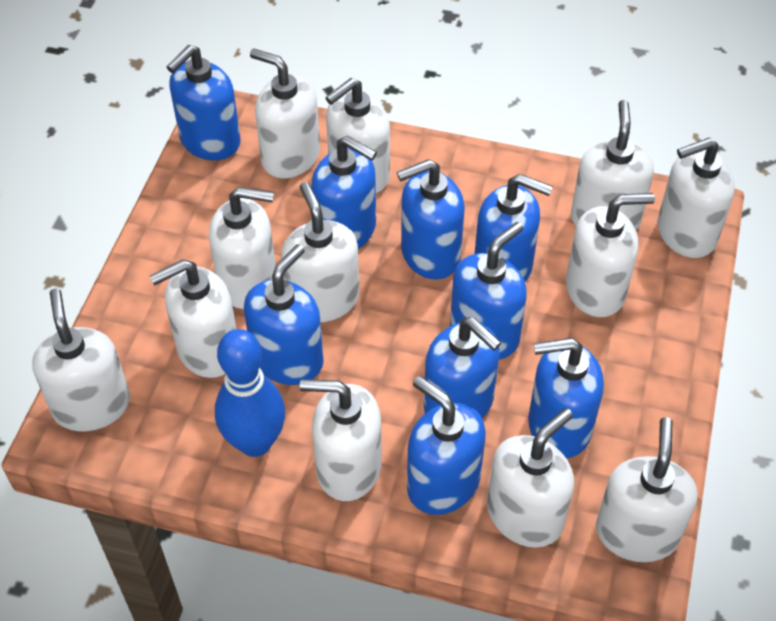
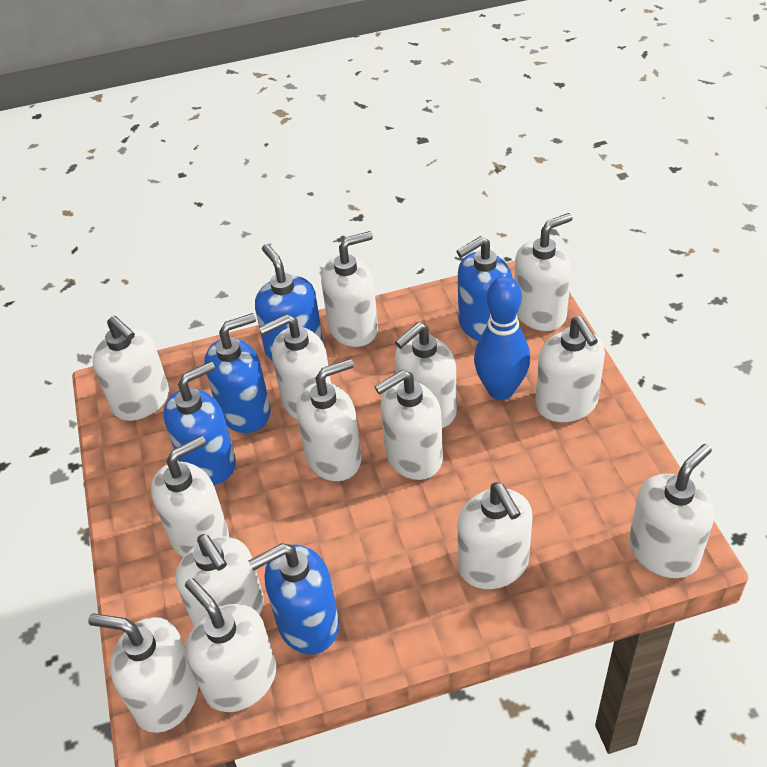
blue soap dispenser: [166,45,241,160] [244,244,323,385] [311,135,377,249] [397,159,465,279] [407,376,486,515] [424,317,502,418] [450,222,527,359] [475,174,553,282] [528,338,604,458] = 9 -> [163,361,236,485] [204,313,271,433] [249,543,339,654] [255,244,323,361] [457,236,512,341] = 5
white soap dispenser: [32,289,130,432] [150,259,236,378] [209,187,275,309] [250,48,320,179] [281,182,359,322] [300,379,382,501] [325,78,390,193] [487,408,574,548] [566,193,655,317] [571,100,654,230] [596,417,698,562] [658,137,735,258] = 12 -> [88,613,198,733] [93,316,169,421] [151,435,229,557] [176,534,264,626] [185,578,276,712] [259,314,331,420] [296,359,361,481] [321,231,378,347] [375,370,443,480] [395,322,457,428] [457,482,533,589] [514,213,573,331] [535,316,605,422] [629,444,714,578] = 14

